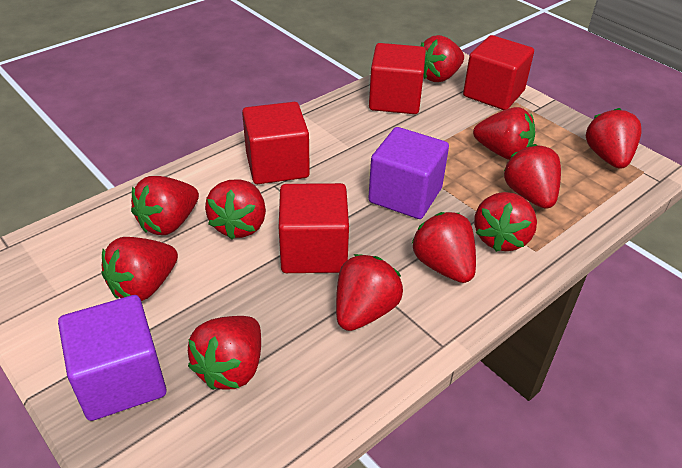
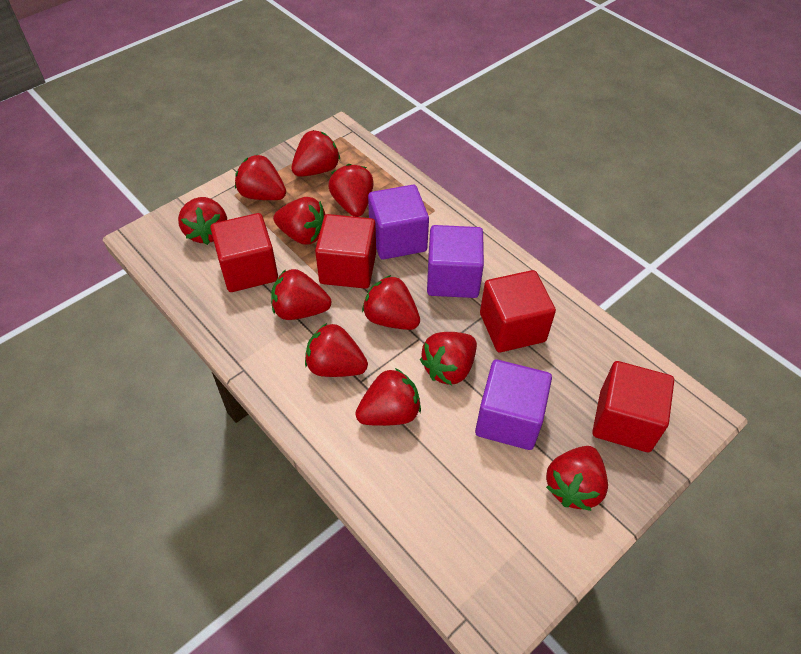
purple cube: [58,295,167,421] [368,127,449,219] = 2 -> [368,185,429,260] [427,225,484,298] [475,360,552,450] = 3

